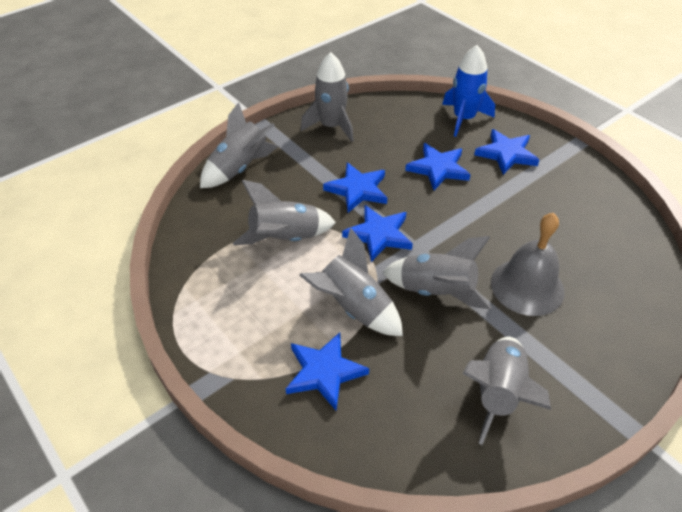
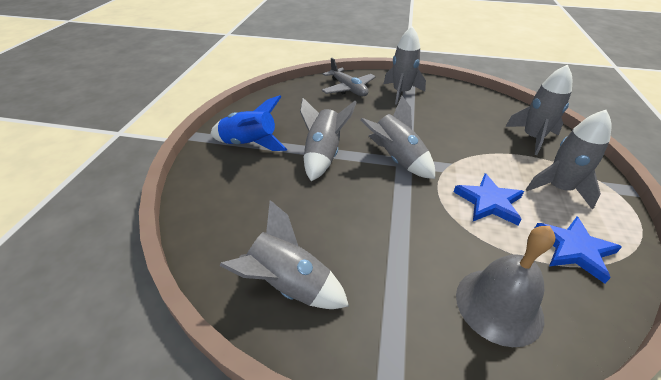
blue star: [286,332,369,410] [323,163,387,213] [342,205,413,262] [405,143,471,190] [474,129,539,175] = 5 -> [454,173,524,225] [535,216,622,284] = 2
grey plane: none = 0 -> [322,58,376,96] = 1

